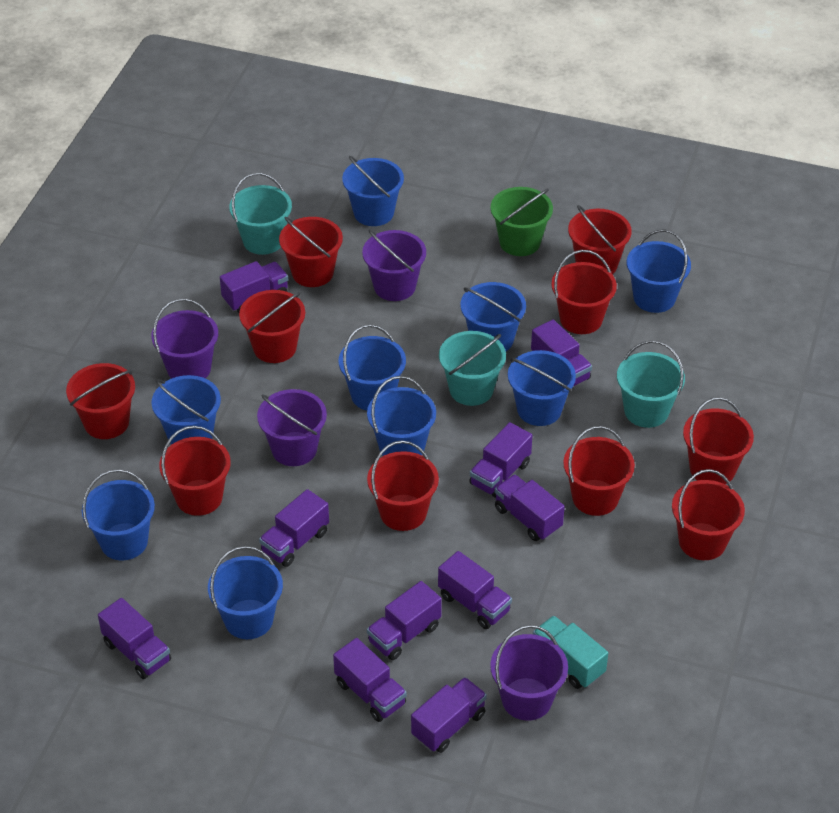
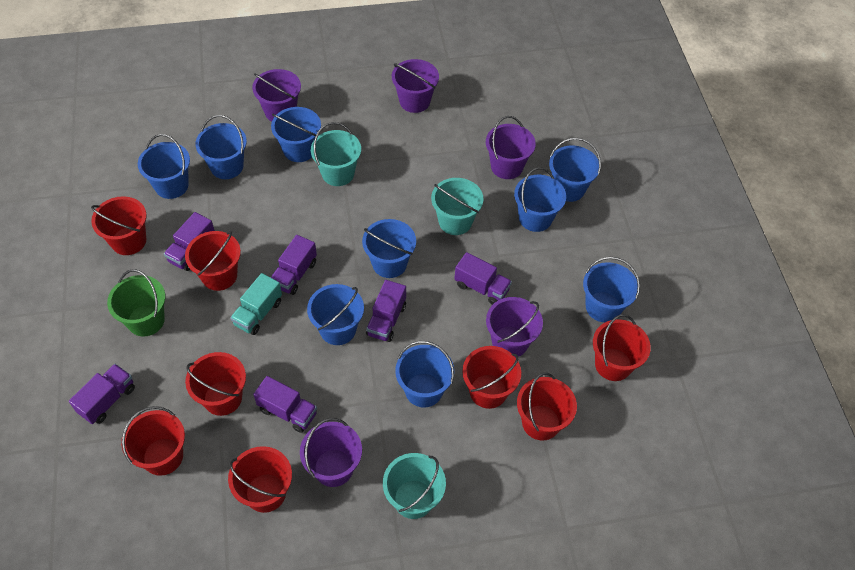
purple bucket: [151,298,218,379] [257,389,327,466] [362,230,426,301] [490,625,568,721] = 4 -> [252,69,301,122] [300,418,362,487] [392,59,439,113] [486,116,536,179] [486,297,543,357] = 5
purple truck: [98,598,171,679] [220,261,288,313] [259,489,329,567] [333,638,407,722] [367,581,442,660] [411,677,487,753] [438,551,512,629] [469,422,533,498] [495,474,565,541] [531,319,592,386] = 10 -> [69,364,135,424] [164,212,215,271] [253,376,317,433] [271,235,317,295] [366,280,406,342] [454,252,512,305] = 6
red bucket: [66,363,135,439] [159,426,231,516] [239,290,305,363] [279,217,343,287] [367,441,439,531] [551,250,617,334] [563,426,635,516] [568,205,632,275] [672,469,745,560] [683,397,754,484] = 10 -> [91,196,147,255] [121,406,185,476] [185,231,241,291] [185,352,246,416] [228,446,292,513] [462,346,521,409] [517,373,577,440] [593,314,651,381] = 8

